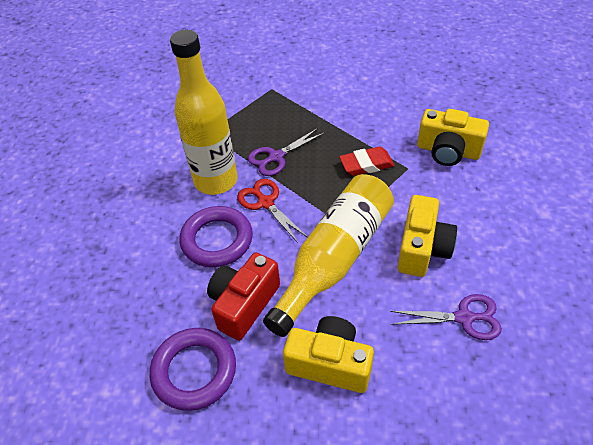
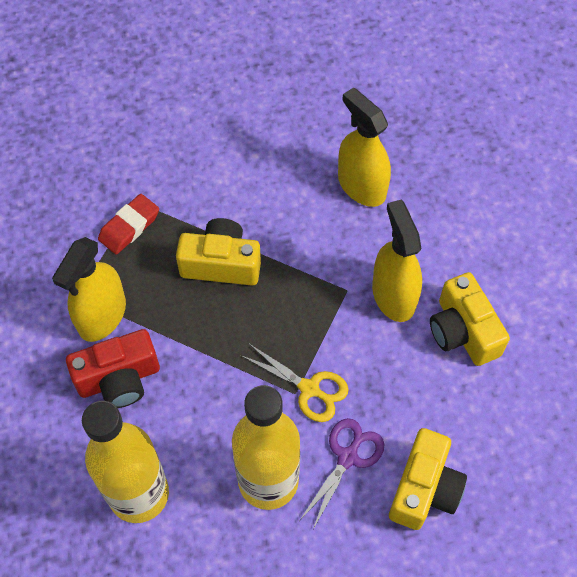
purple ring: [150,328,236,411] [179,206,253,267] = 2 -> none = 0
purple scissors: [248,128,324,176] [390,294,502,340] = 2 -> [300,418,384,529] = 1
red scissors: [237,179,308,243] = 1 -> none = 0
yellow scissors: none = 0 -> [240,343,349,422] = 1
yellow spray bottle: none = 0 -> [52,237,126,342] [338,88,391,207] [372,200,422,322] = 3

